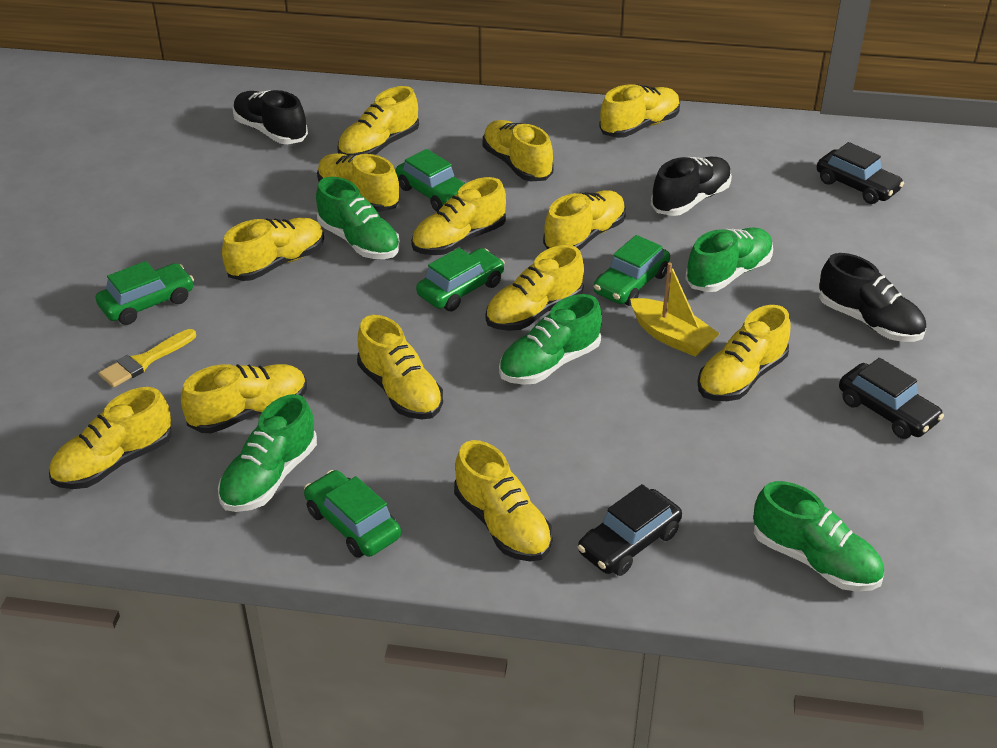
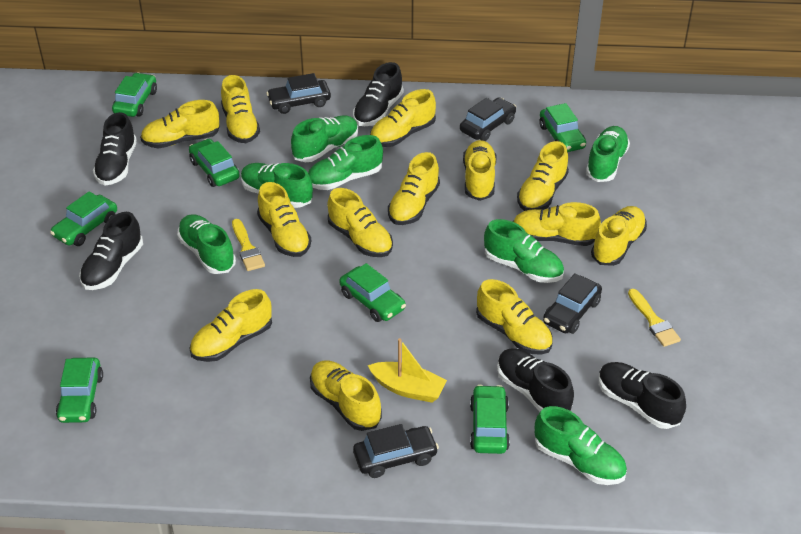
black car: [578,484,682,576] [817,142,904,204] [839,358,944,439] = 3 -> [266,73,331,114] [353,424,439,478] [460,97,516,141] [543,273,602,334] = 4
black shoe: [233,90,308,144] [651,157,732,216] [819,253,926,342] = 3 -> [79,212,143,290] [93,112,137,185] [353,62,403,126] [497,349,574,412] [599,362,686,429] = 5
green car: [96,261,194,325] [304,470,401,558] [396,149,465,212] [416,248,505,311] [593,235,670,306] = 5 -> [50,191,117,246] [56,358,103,423] [112,73,157,117] [189,139,240,187] [339,263,406,322] [470,385,510,454] [539,103,586,152] = 7
green shoe: [218,394,317,512] [316,177,400,259] [499,294,602,385] [685,227,773,292] [753,481,884,592] = 5 -> [177,214,236,274] [241,163,313,208] [291,115,358,162] [308,135,383,190] [484,219,564,283] [535,406,627,485] [586,126,630,182] = 7
yellow brush: [99,329,196,387] = 1 -> [232,219,265,271] [628,289,681,347] = 2

